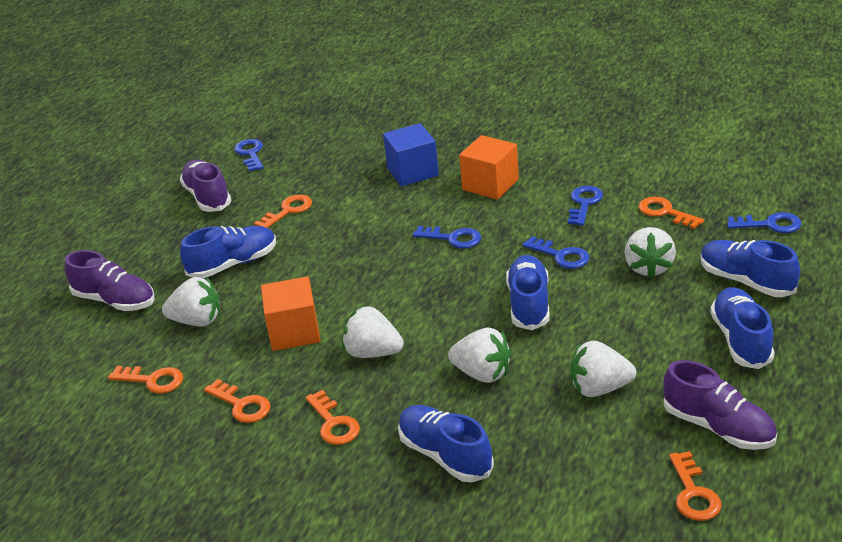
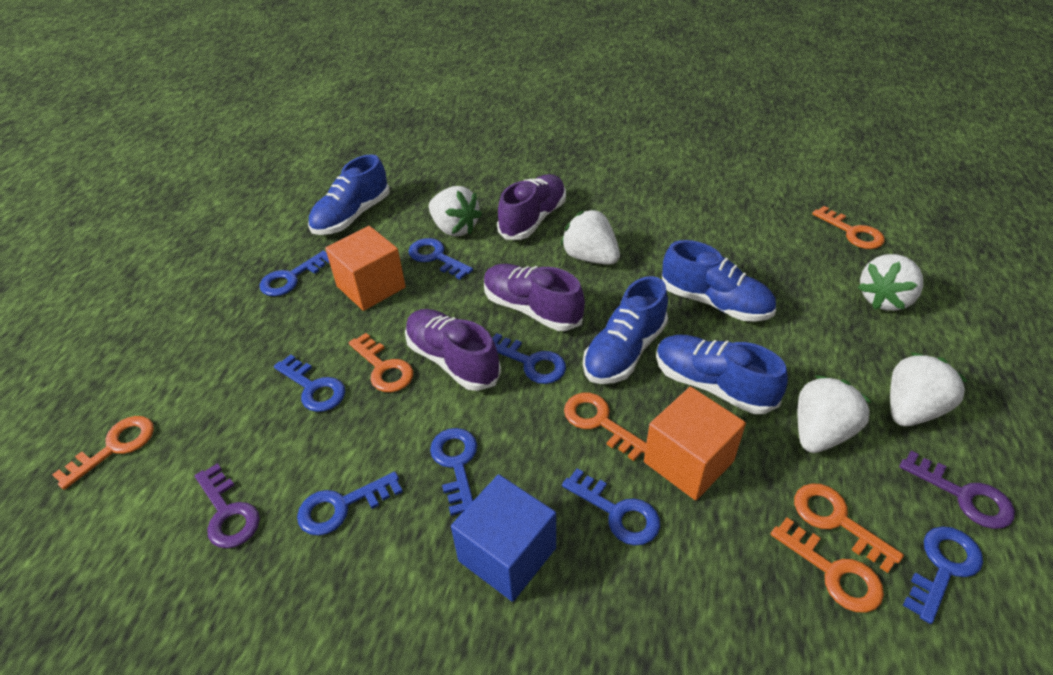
blue key: [234,139,264,172] [413,226,481,249] [522,236,589,269] [568,186,603,226] [727,212,801,233] = 5 -> [260,251,330,296] [274,354,345,412] [297,471,403,536] [408,238,473,279] [430,428,477,516] [492,333,566,384] [562,468,660,546] [903,526,983,624] = 8
blue shoe: [180,226,276,278] [398,405,494,482] [506,255,550,330] [701,240,800,297] [711,287,775,369] = 5 -> [308,154,390,235] [583,276,668,384] [656,335,788,414] [662,240,776,322] = 4
purple key: none = 0 -> [195,463,260,548] [899,450,1015,529] = 2

